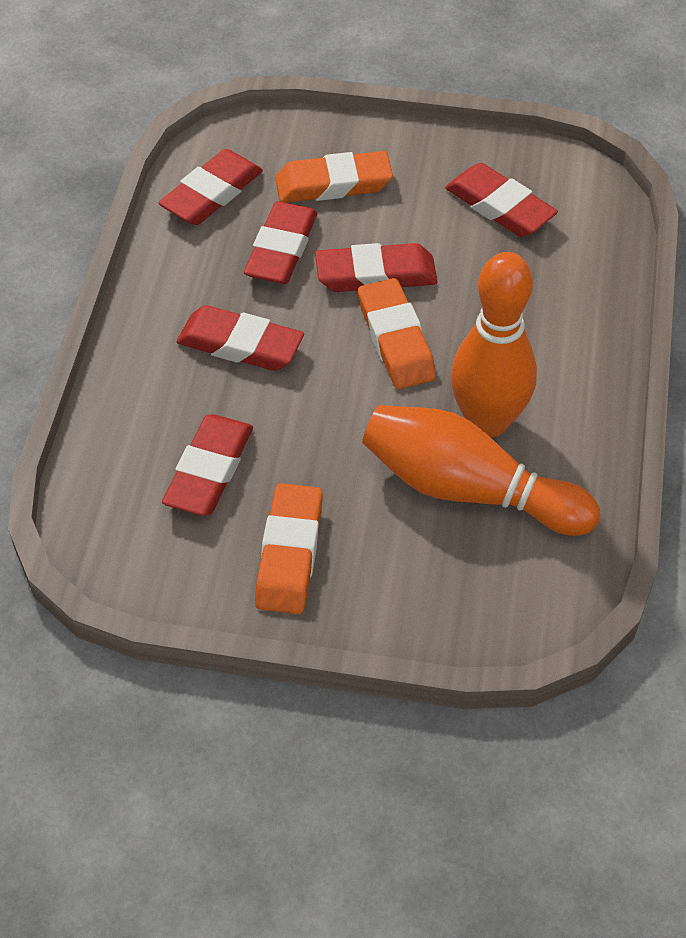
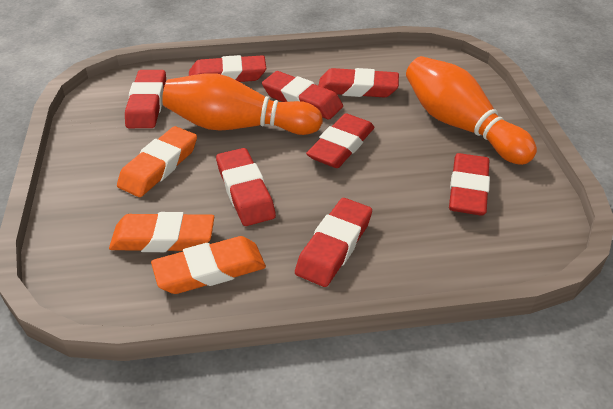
red eraser: [158,149,263,225] [162,414,253,516] [177,305,304,371] [244,201,317,284] [315,243,438,292] [445,163,558,237] = 6 -> [125,70,166,128] [189,55,266,82] [216,148,276,226] [262,71,343,120] [295,198,372,287] [306,113,374,168] [318,68,399,98] [449,153,490,216] = 8

